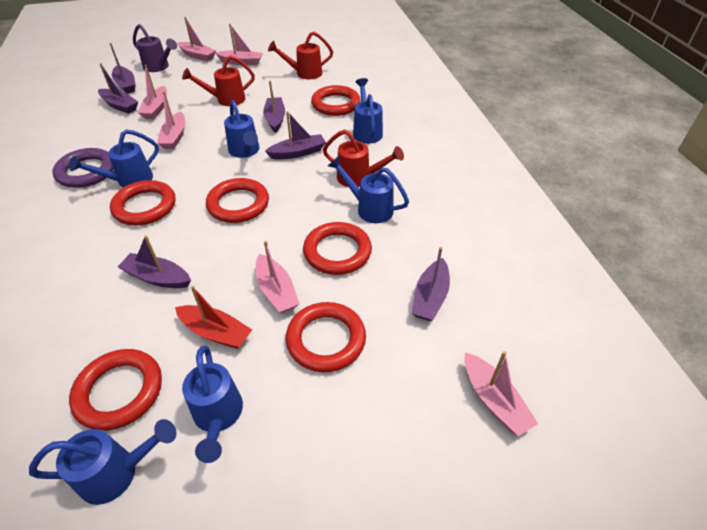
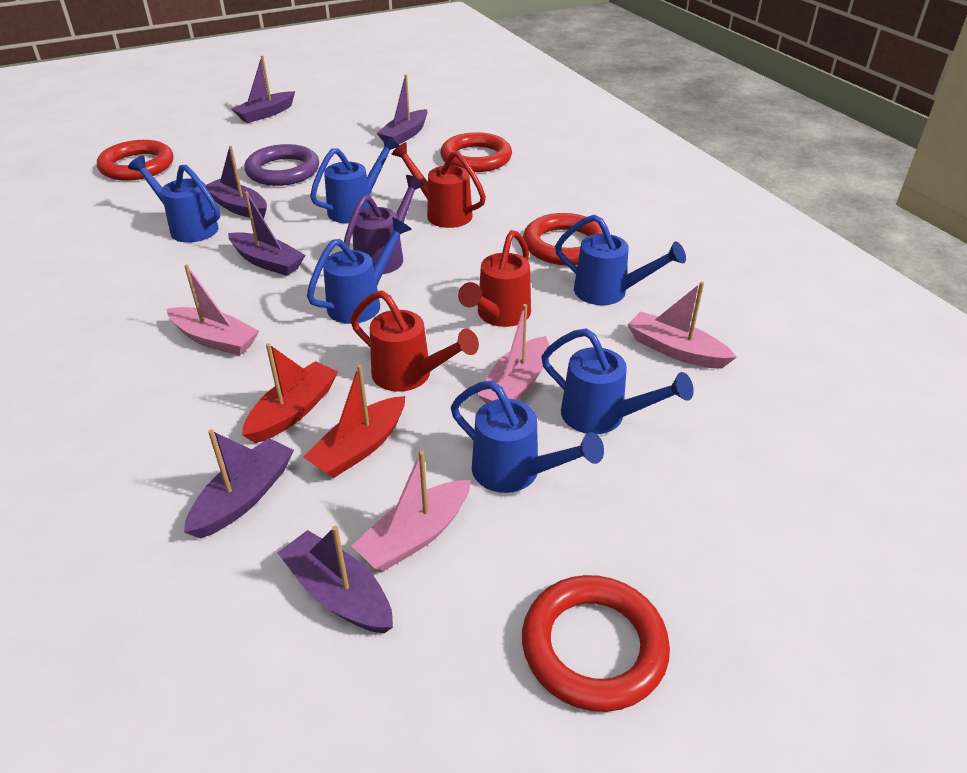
pink boat: [138,65,167,119] [157,91,185,149] [177,17,216,61] [216,24,263,65] [256,241,299,313] [464,351,538,436] = 6 -> [167,264,259,356] [351,450,471,571] [477,304,549,403] [628,282,737,369] = 4
red boat: [175,286,252,349] = 1 -> [242,343,338,443] [303,364,405,478] = 2
red ring: [69,349,162,431] [110,180,175,226] [206,178,269,223] [286,302,366,372] [303,222,372,275] [311,85,361,116] = 6 -> [97,140,173,181] [440,132,512,172] [522,575,670,712] [523,213,603,265] = 4

